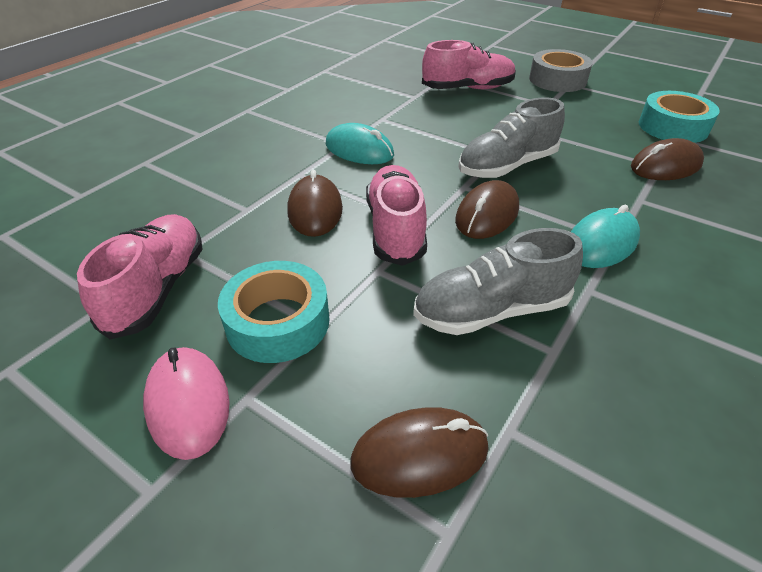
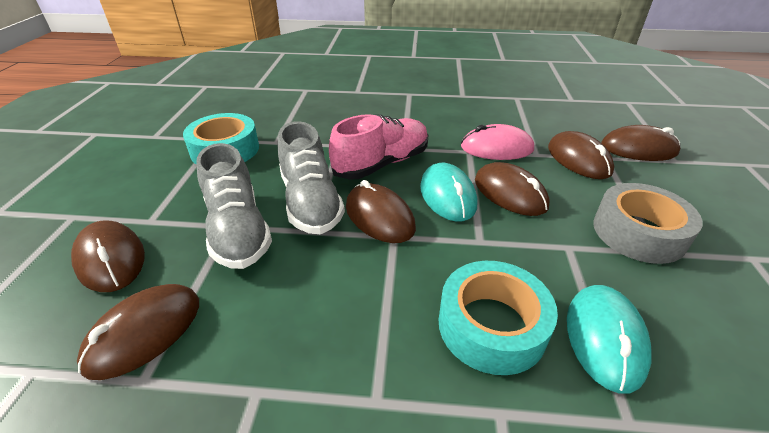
brown mouse: [287,170,343,237] [350,407,489,498] [455,180,519,239] [631,138,704,180] = 4 -> [71,221,145,292] [77,284,199,380] [346,180,416,243] [475,162,550,216] [548,131,614,179] [601,125,680,161] = 6
pink shoe: [77,214,203,340] [366,165,427,266] [422,40,516,89] = 3 -> [329,114,428,180] = 1

